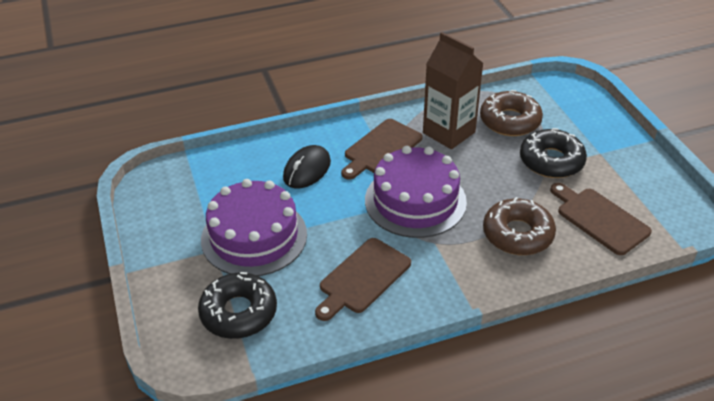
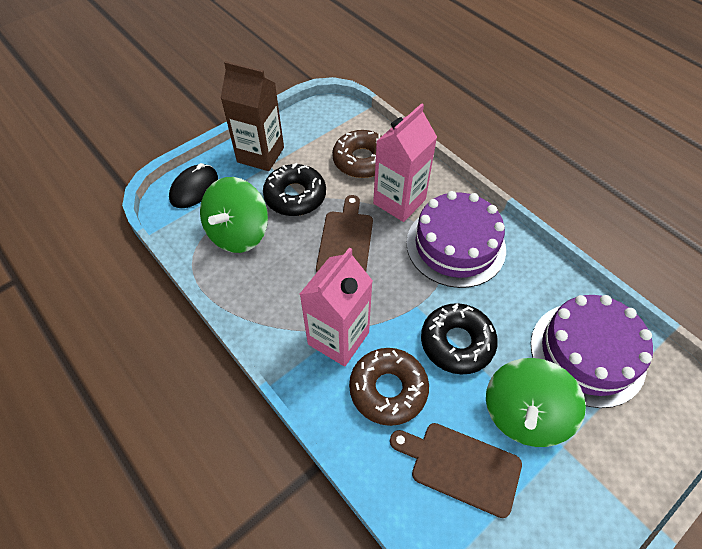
brown cutting board: [315,238,411,321] [341,119,423,180] [550,183,652,255] = 3 -> [316,195,373,272] [390,423,522,518] = 2
green spinning top: none = 0 -> [200,177,268,253] [486,358,586,447] = 2
pink carton: none = 0 -> [300,248,373,367] [373,103,437,222] = 2

